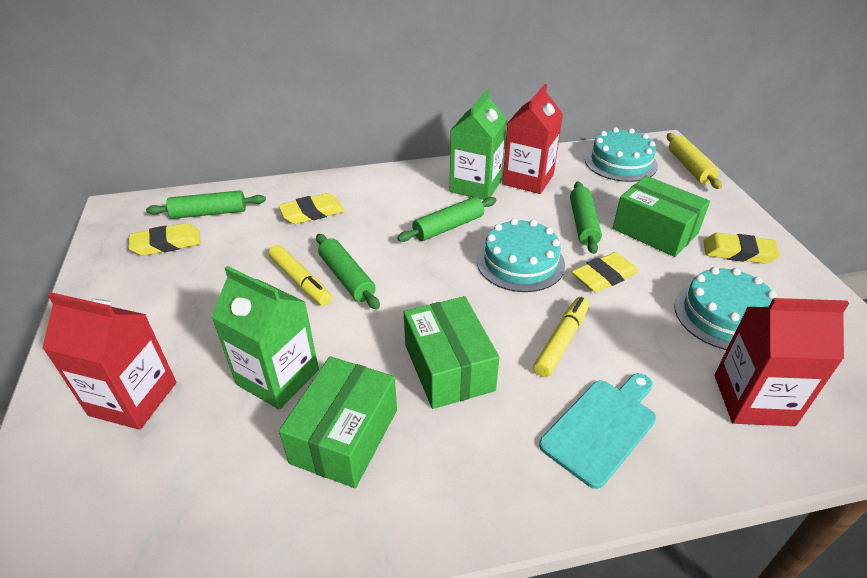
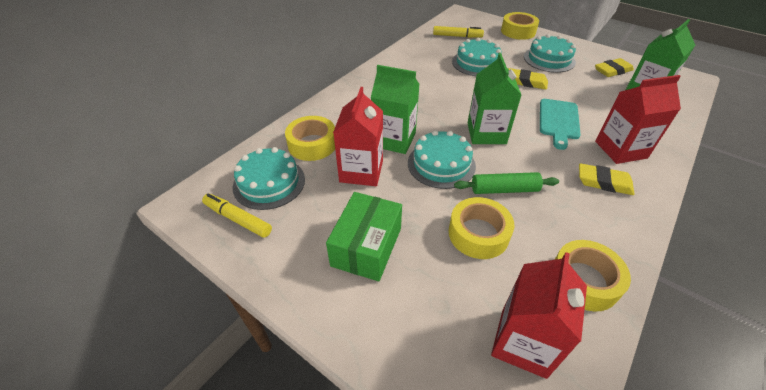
green box: [279,356,397,488] [404,296,500,409] [613,176,710,257] = 3 -> [326,192,402,281] = 1
green carton: [211,266,319,410] [450,89,507,200] = 2 -> [371,65,420,154] [468,53,521,144] [626,19,695,90] = 3
green rolling pin: [146,190,266,219] [316,234,380,310] [397,197,497,242] [570,182,602,254] = 4 -> [454,172,559,194] = 1
turquoise cake: [477,218,565,292] [585,127,658,182] [674,267,777,350] = 3 -> [233,147,305,210] [408,130,476,189] [452,38,502,76] [524,34,576,73] = 4
yellow eraser: [129,223,201,256] [278,193,344,224] [571,252,639,292] [703,233,780,264] = 4 -> [508,68,548,90] [579,163,635,195] [595,58,634,77] = 3
yellow rolling pin: [667,133,722,189] = 1 -> none = 0
yellow tape: none = 0 -> [285,116,335,161] [448,197,514,259] [501,12,539,40] [555,240,631,312] = 4

